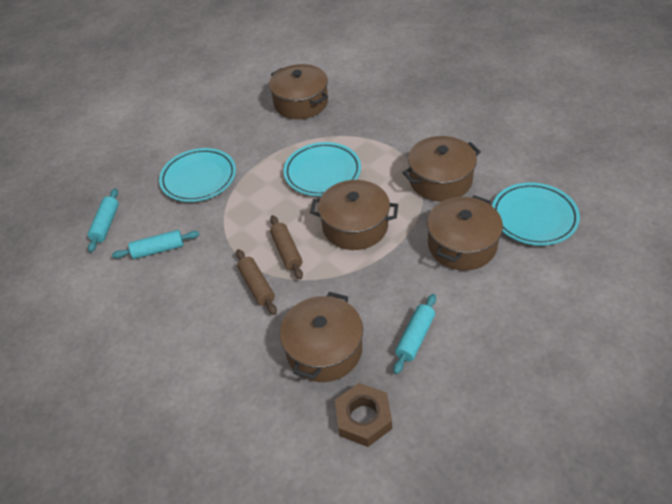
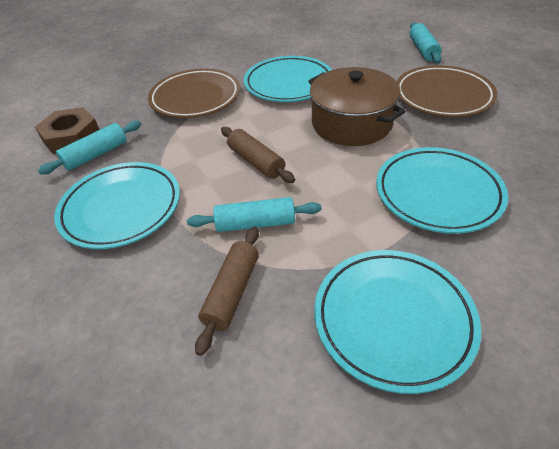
brown plate: none = 0 -> [148,69,240,118] [397,65,498,117] = 2
brown pot: [269,64,328,119] [280,292,363,382] [310,180,398,250] [402,136,481,202] [427,195,503,271] = 5 -> [309,67,406,146] = 1
turquoise plate: [159,148,236,202] [283,142,361,196] [492,183,580,246] = 3 -> [54,162,180,249] [244,56,332,102] [314,250,481,394] [376,147,508,234] = 4

